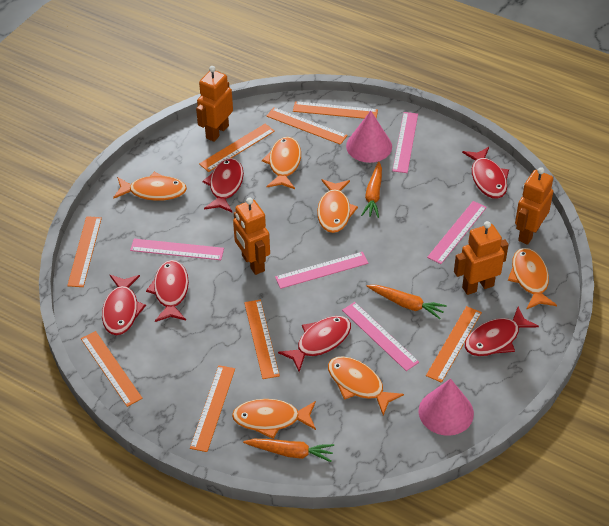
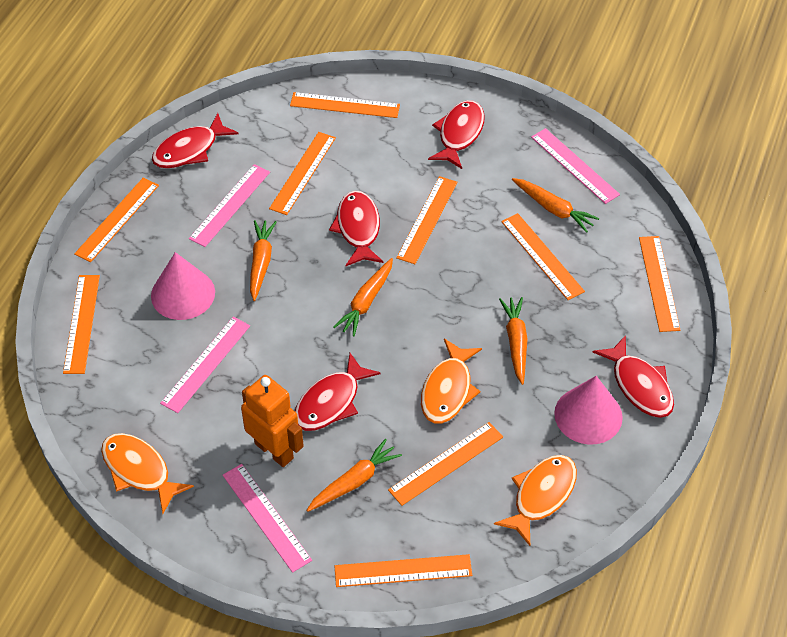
orange carrot: [243,439,334,462] [361,161,382,218] [367,285,447,319] = 3 -> [250,220,277,301] [306,439,402,512] [333,258,393,336] [499,297,528,385] [512,178,599,233] = 5
orange fish: [113,172,187,201] [232,399,316,439] [262,137,301,189] [317,179,358,233] [328,356,404,415] [508,248,557,310] = 6 -> [101,433,194,513] [421,338,482,424] [494,455,577,546] = 3
orange robot: [196,66,233,142] [233,198,270,275] [454,221,509,295] [515,167,553,245] = 4 -> [241,375,304,467] = 1
orange ruler: [67,216,102,287] [81,331,143,407] [190,365,235,452] [199,124,275,172] [244,299,280,379] [266,107,348,145] [293,101,378,119] [426,306,482,383] = 8 -> [63,275,100,374] [74,178,159,262] [269,132,336,215] [290,92,400,118] [335,554,472,587] [388,422,503,506] [396,176,457,264] [501,213,585,300] [639,236,680,332] = 9
pink ruler: [130,239,224,260] [275,252,369,289] [342,302,419,371] [392,112,418,173] [427,201,487,264] = 5 -> [160,317,250,413] [189,164,270,247] [223,464,312,573] [531,128,620,204] = 4
red fish: [102,275,146,335] [146,260,189,322] [203,158,244,213] [278,316,351,372] [462,147,509,199] [465,307,539,356] = 6 -> [152,113,239,168] [295,353,381,431] [329,191,384,266] [428,100,485,169] [592,335,674,418] = 5

